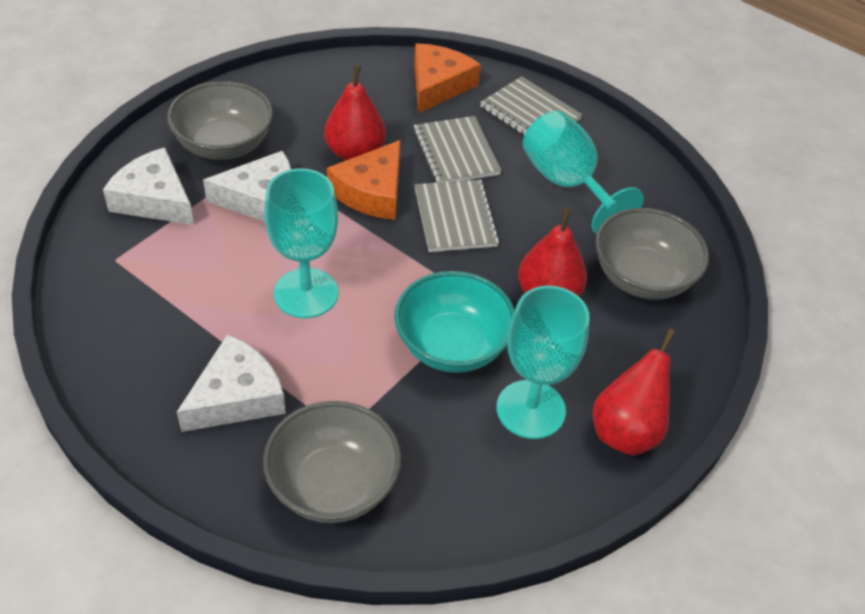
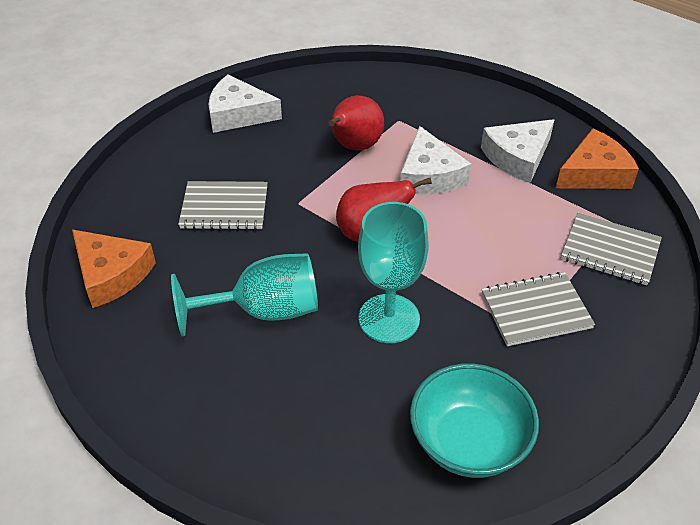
grey bowl: [167,81,273,160] [263,401,401,523] [595,208,709,300] = 3 -> none = 0
red pear: [324,65,386,161] [518,209,587,296] [593,329,676,456] = 3 -> [329,96,384,150] [336,177,432,242] = 2
turquoise goblet: [265,168,338,318] [497,286,590,439] [522,110,644,234] = 3 -> [171,253,318,336] [358,202,429,343] = 2

